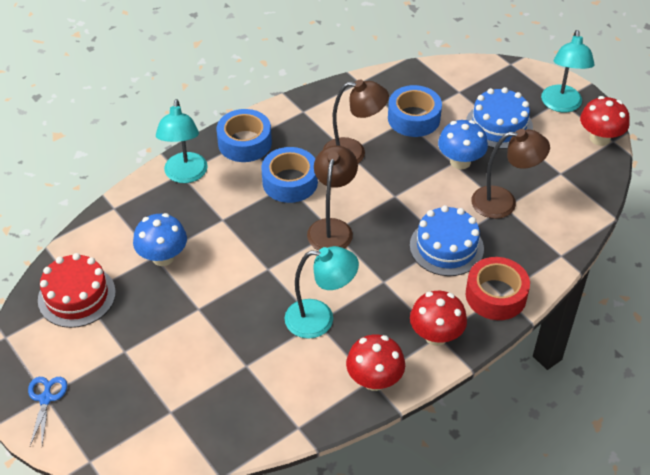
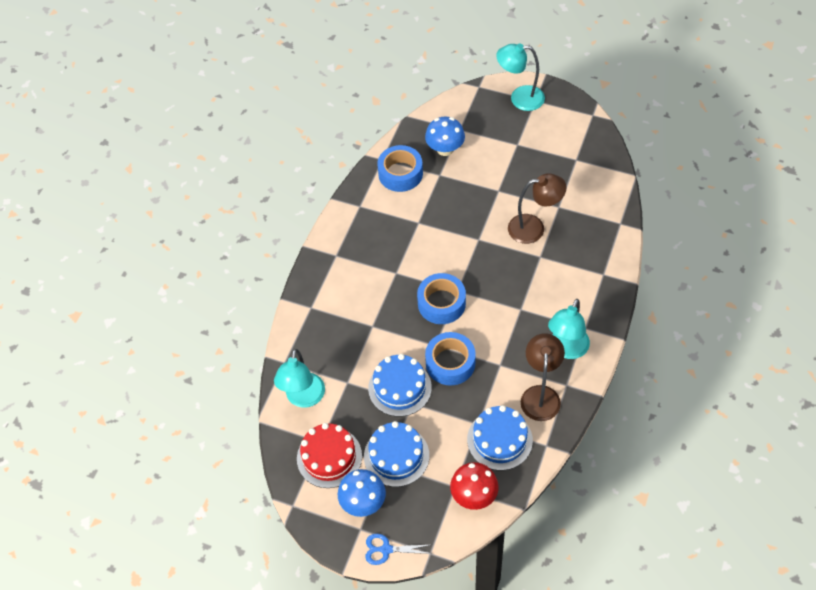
blue cake: [410,205,484,276] [466,87,533,149] = 2 -> [364,421,429,487] [368,354,432,417] [467,405,533,470] = 3
brown lamp: [307,145,358,251] [323,79,389,164] [471,129,550,219] = 3 -> [508,173,567,244] [521,333,565,421] = 2
red mushroom: [346,334,405,391] [410,291,467,346] [580,96,630,146] = 3 -> [450,462,499,510] = 1
red tape: [466,257,530,320] = 1 -> none = 0

